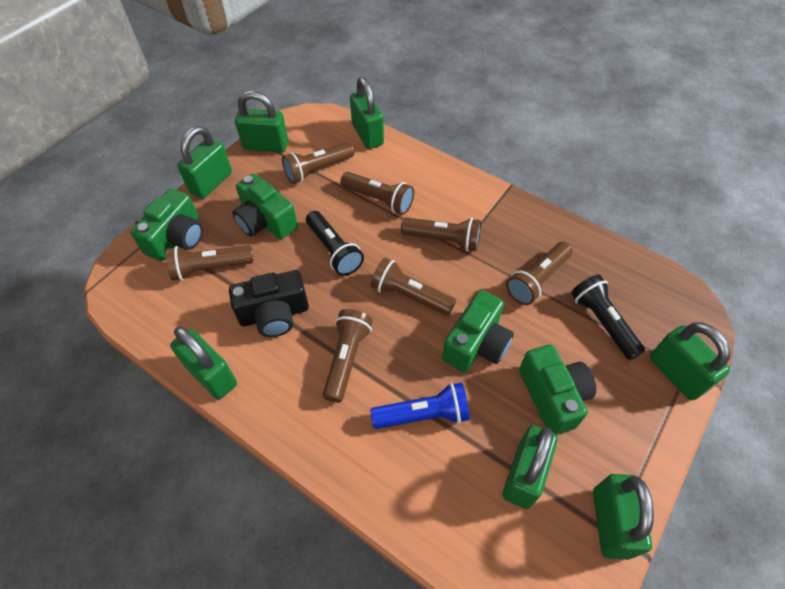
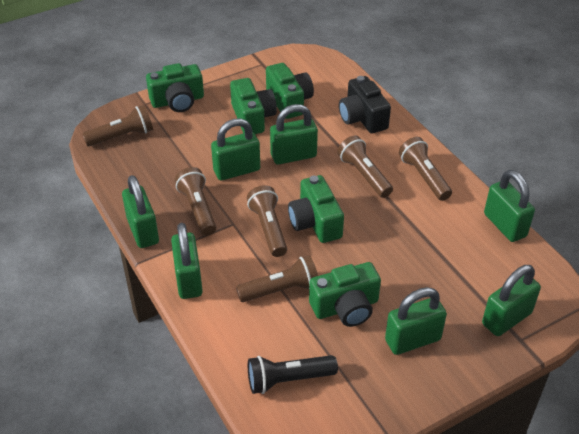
black flashlight: [306,211,364,276] [571,274,645,360] = 2 -> [248,355,338,394] = 1
blue flashlight: [370,382,470,429] = 1 -> none = 0
brown flashlight: [166,245,254,281] [282,142,354,184] [323,309,373,403] [341,172,414,215] [371,258,456,315] [401,217,481,252] [506,242,573,305] = 7 -> [82,105,153,146] [175,167,216,236] [236,255,318,302] [247,185,287,257] [337,136,393,198] [399,137,452,201] = 6
green camera: [130,189,203,261] [232,174,298,239] [442,290,514,372] [519,345,596,435] = 4 -> [146,63,204,112] [230,78,277,134] [266,63,314,119] [288,175,344,243] [309,262,381,327] = 5

